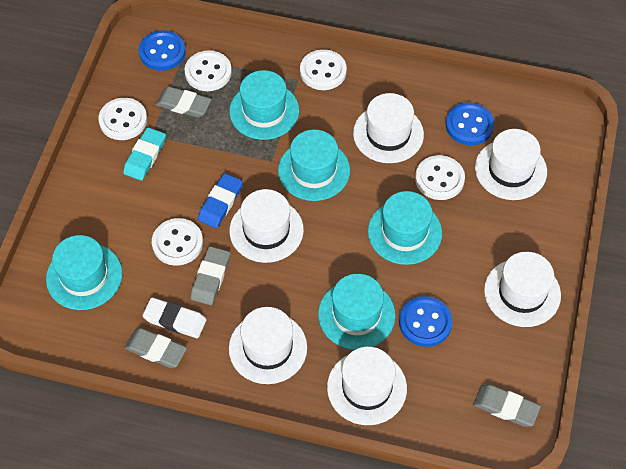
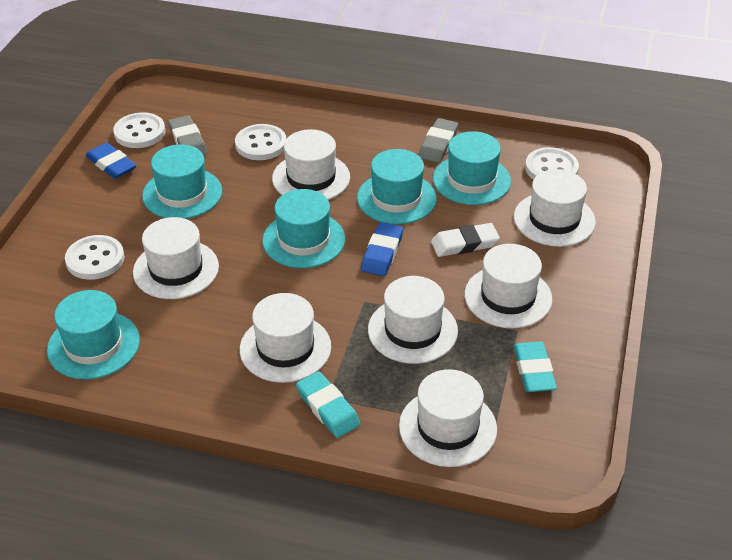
blue button: [139,30,186,71] [399,296,453,347] [446,103,494,145] = 3 -> none = 0
blue eraser: [198,173,243,228] = 1 -> [86,143,136,179] [361,222,403,276] = 2
grey eraser: [124,328,187,368] [155,86,211,118] [190,246,230,305] [473,384,541,427] = 4 -> [168,115,207,155] [419,118,458,163] = 2
turquoise eraser: [123,127,166,181] = 1 -> [296,371,360,438] [513,342,557,392] = 2
white button: [98,98,147,140] [152,218,203,266] [185,50,232,91] [300,49,347,90] [415,155,465,200] = 5 -> [65,235,125,280] [113,113,165,148] [235,124,286,160] [525,147,579,180] = 4
white hat: [229,189,304,263] [229,307,307,384] [327,347,407,425] [353,93,424,163] [475,129,547,200] [484,252,561,327] = 6 -> [133,217,219,299] [240,293,331,383] [272,129,350,200] [368,276,458,364] [399,369,497,467] [465,244,552,328] [514,169,596,247] = 7

